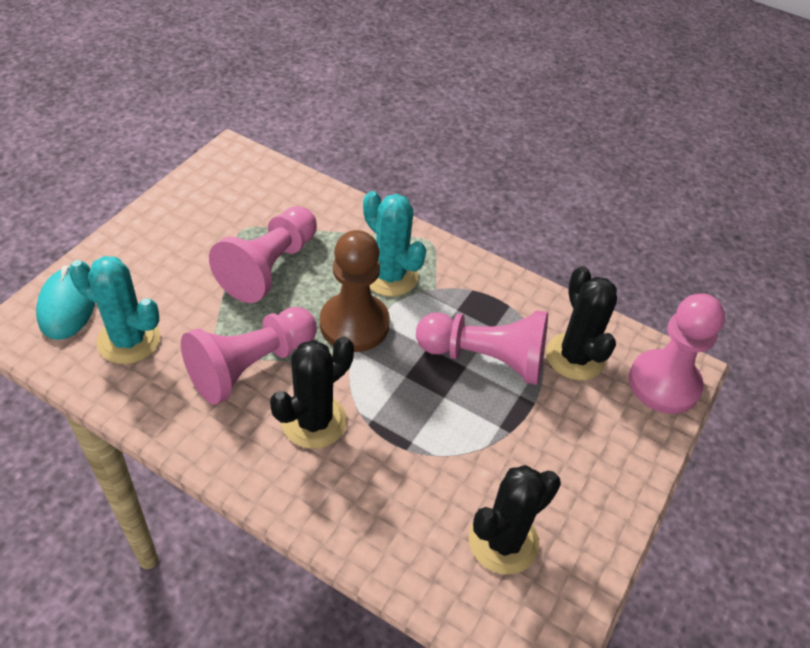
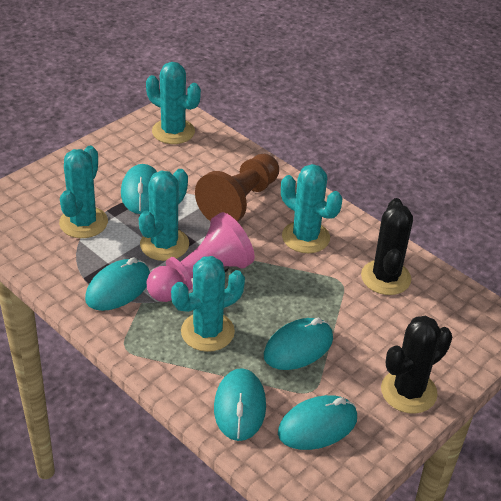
black cactus: [270,336,354,449] [469,465,561,574] [546,266,617,380] = 3 -> [361,198,413,295] [381,315,452,414] = 2
pink pawn: [181,307,317,405] [209,206,317,303] [416,310,548,385] [629,293,725,414] = 4 -> [146,212,255,302] = 1
turquoise cactus: [69,256,160,364] [363,191,426,296] = 2 -> [59,146,108,238] [139,169,189,261] [146,62,201,144] [171,256,245,352] [281,164,342,253] = 5
turquoise mouse: [36,265,95,340] = 1 -> [85,257,150,311] [121,164,157,214] [214,368,266,441] [264,318,333,370] [278,395,357,450] = 5

